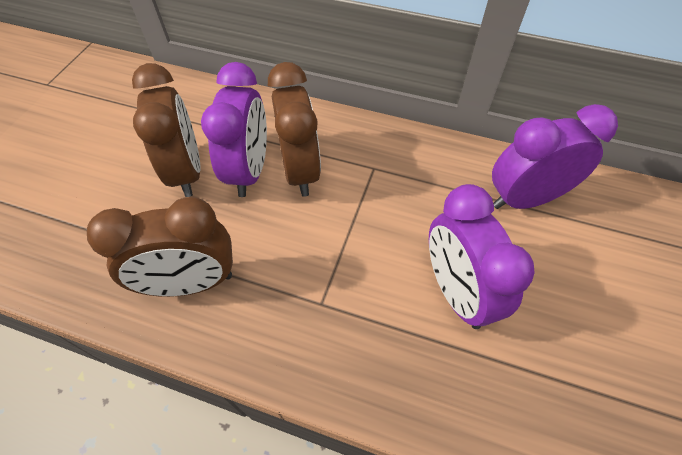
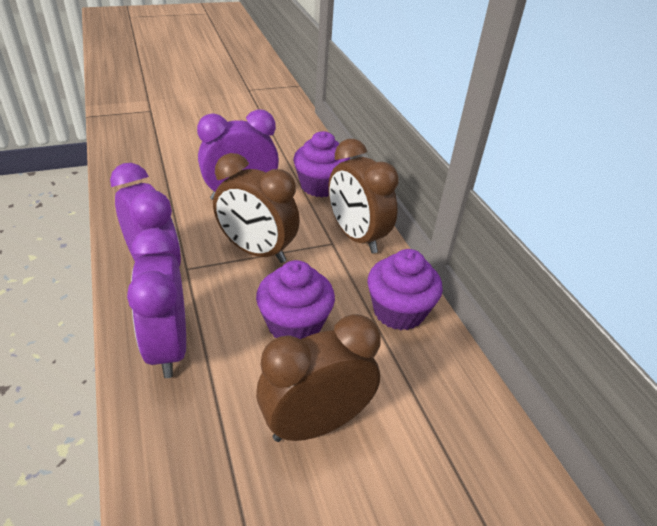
purple cupcake: none = 0 -> [256,260,335,339] [293,131,350,197] [367,249,443,330] = 3

